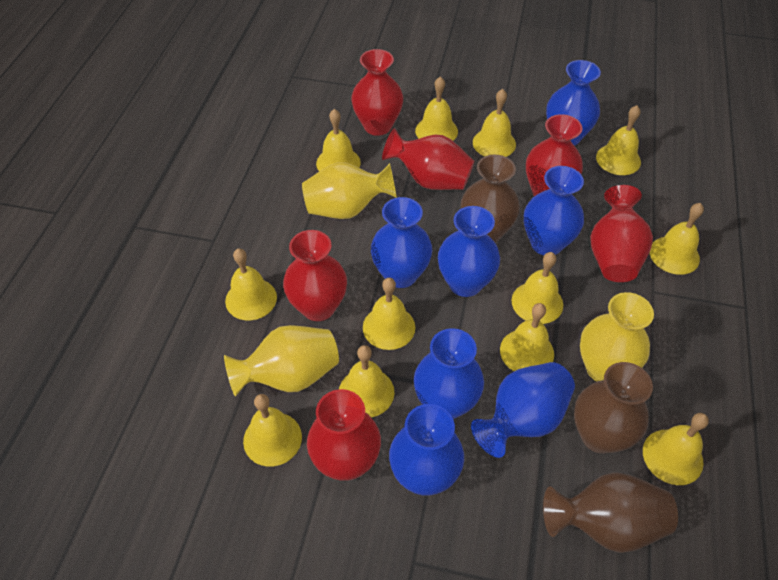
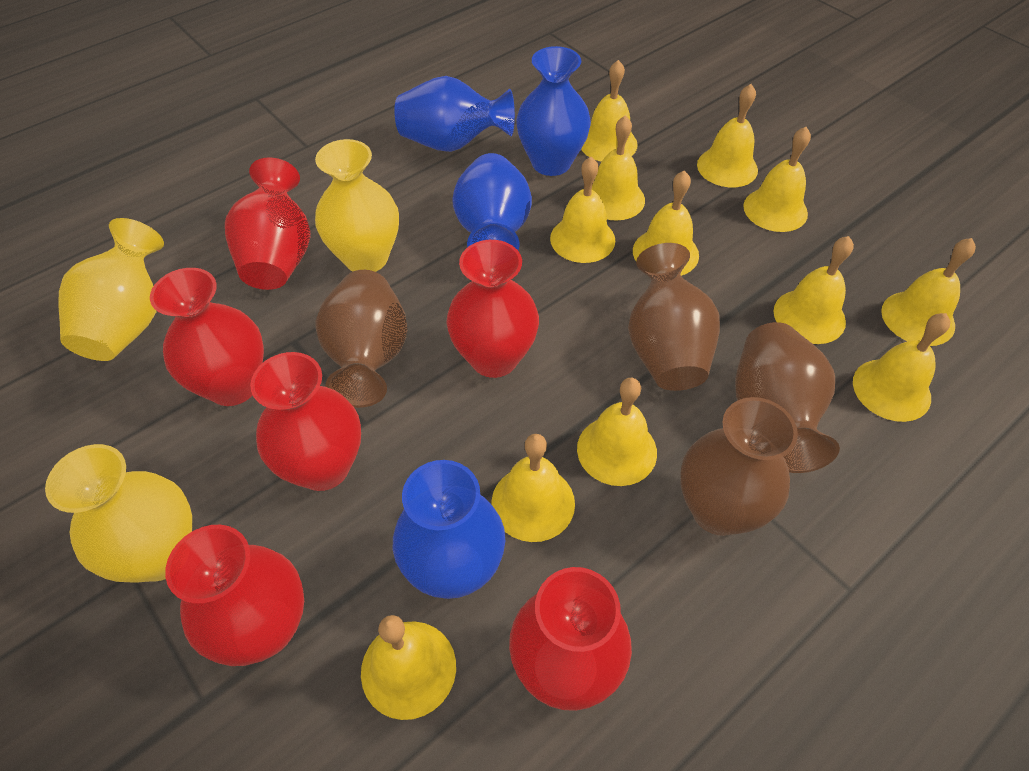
blue vase: [371,197,432,288] [389,404,464,496] [414,328,484,419] [438,206,500,297] [471,362,575,458] [524,166,584,255] [546,60,601,146] = 7 -> [393,460,505,599] [394,76,515,152] [452,153,532,250] [516,46,591,176] = 4
brown vase: [461,155,520,243] [543,472,678,553] [574,362,653,454] = 3 -> [315,270,408,408] [628,243,720,391] [680,397,798,536] [735,322,840,473] = 4

